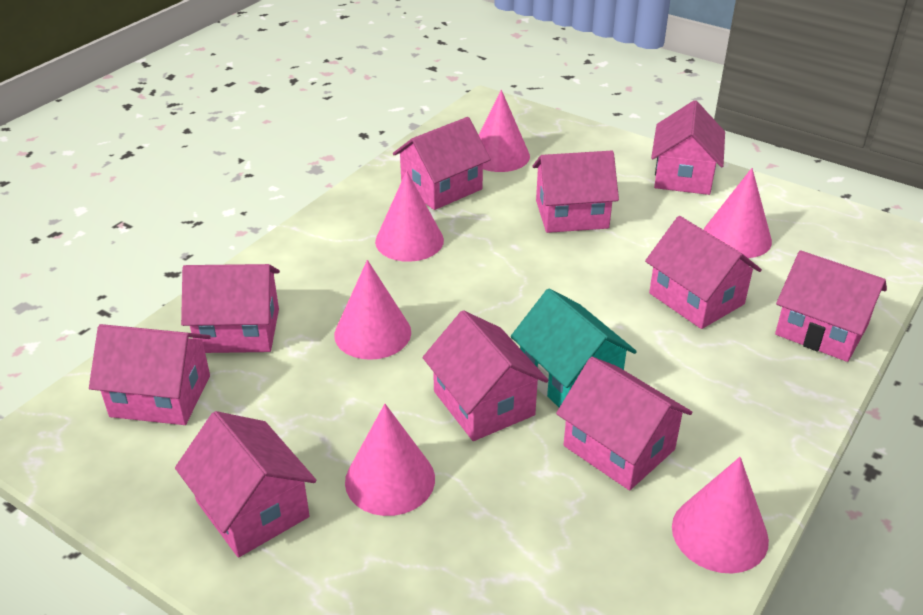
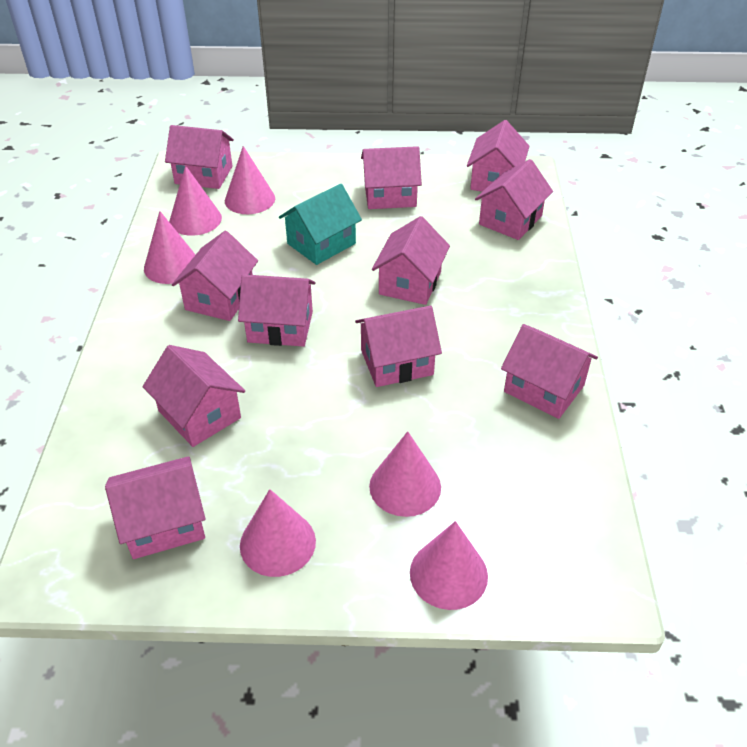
pink house: [89,324,211,425] [175,411,317,557] [181,264,280,353] [393,117,491,210] [422,310,549,441] [533,151,619,233] [556,357,692,490] [645,216,762,329] [651,100,725,195] [775,250,887,362] = 10 -> [105,456,205,559] [143,345,245,447] [165,125,234,189] [172,231,258,321] [238,274,316,347] [355,306,442,387] [361,146,422,209] [372,216,450,305] [467,120,529,192] [475,159,553,240] [501,324,598,419] = 11

